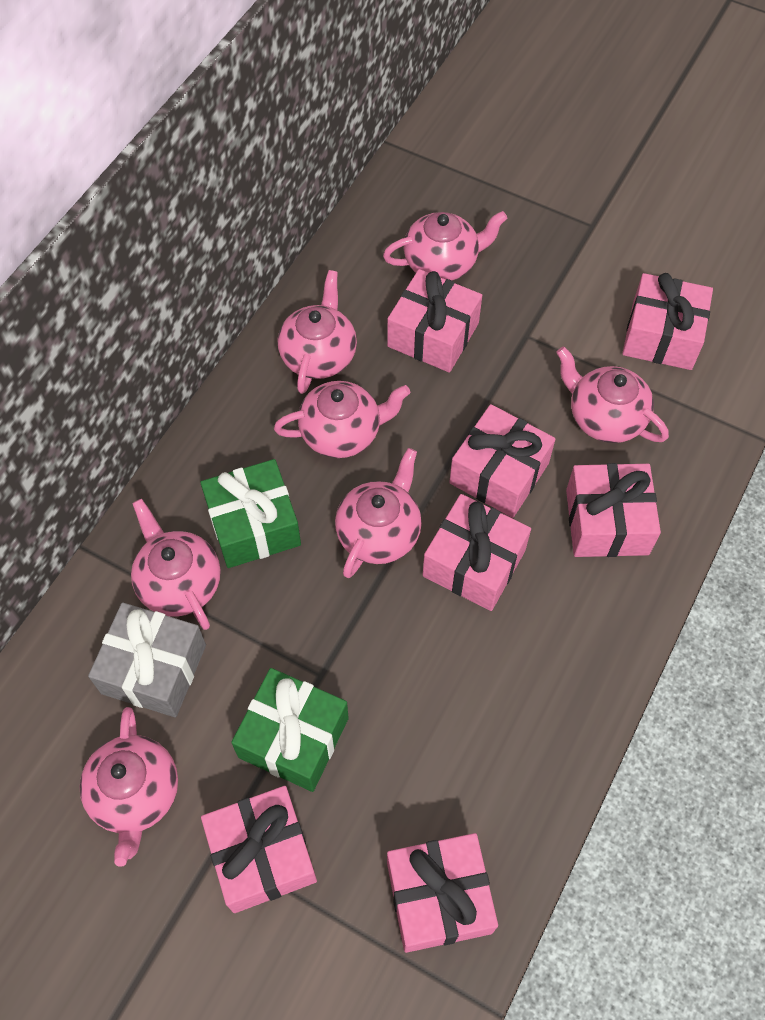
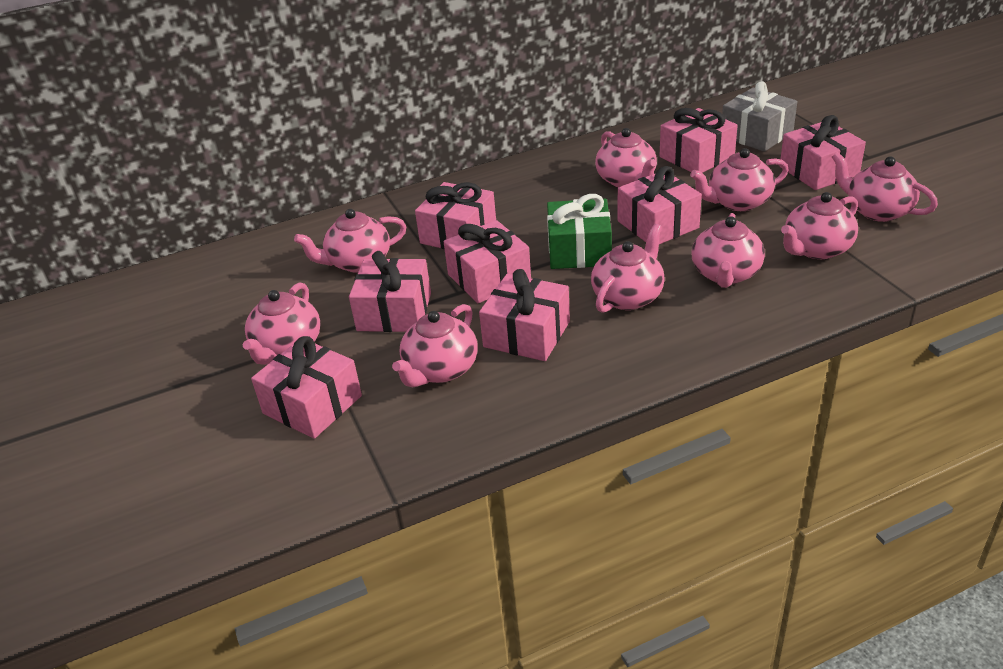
green gift: [200,459,301,568] [231,668,349,792] = 2 -> [547,194,612,269] = 1
pink gift: [201,786,317,913] [387,269,482,373] [387,833,498,953] [423,494,531,611] [449,404,555,518] [566,463,661,557] [622,273,713,370] = 7 -> [251,336,362,439] [349,251,431,332] [415,182,496,249] [444,220,531,303] [479,269,570,361] [618,166,702,244] [660,108,738,173] [780,115,866,190] = 8
pink teapot: [79,707,178,867] [131,499,221,630] [274,381,410,458] [278,270,357,394] [335,448,422,578] [383,211,507,281] [556,347,669,443] = 7 -> [243,282,320,365] [294,209,407,273] [392,304,478,387] [591,224,665,313] [595,128,657,187] [690,148,789,211] [692,213,765,288] [781,192,858,259] [832,152,938,222] = 9

